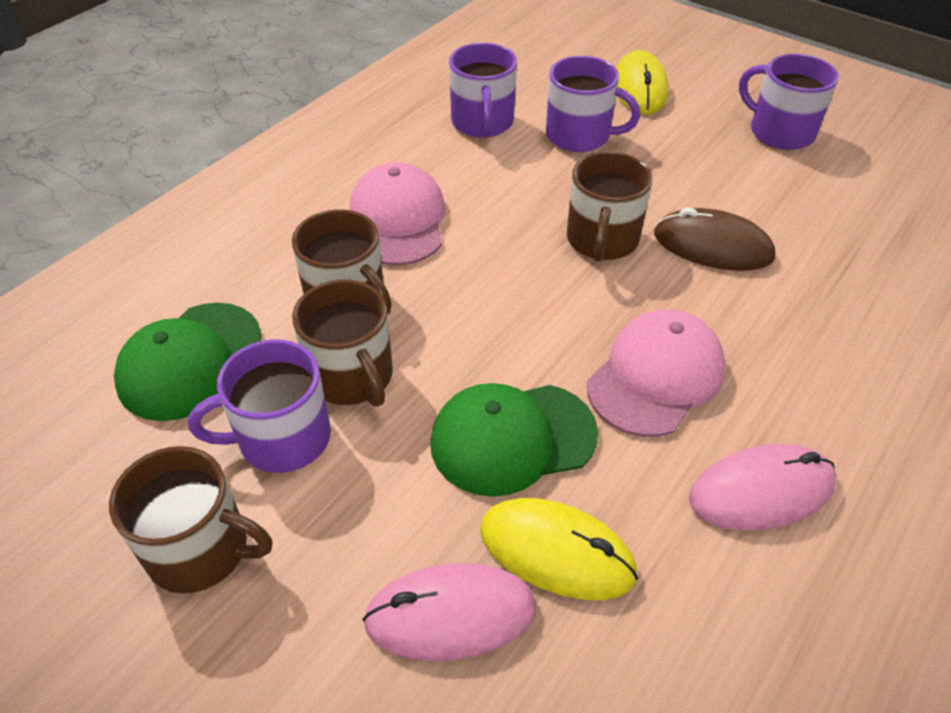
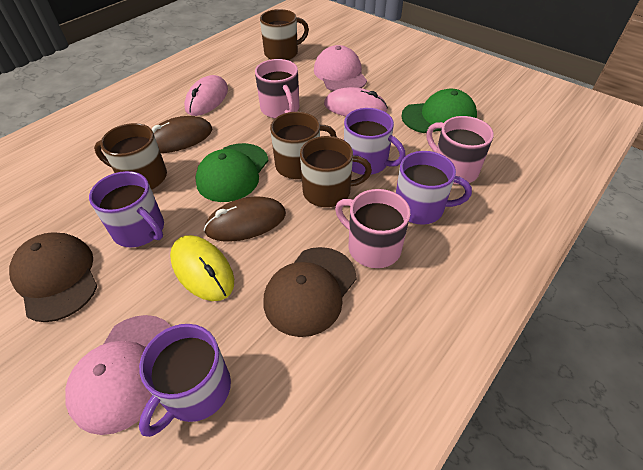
brown cap: none = 0 -> [9,232,97,322] [264,247,356,337] = 2
brown mouse: [654,208,775,271] = 1 -> [152,116,212,153] [204,197,286,242] = 2
pink mug: none = 0 -> [255,59,299,118] [335,189,411,268] [427,116,494,184] = 3
yellow mouse: [480,498,638,600] [616,50,669,114] = 2 -> [170,235,234,301] = 1

